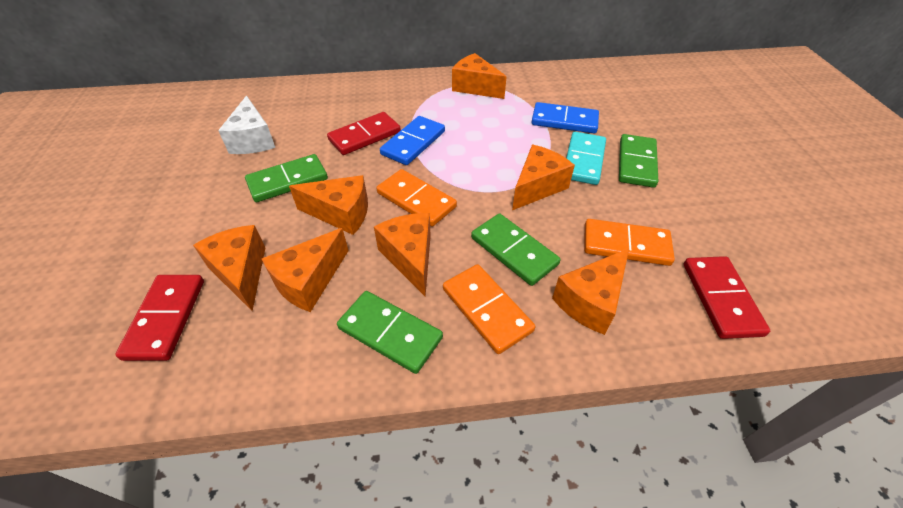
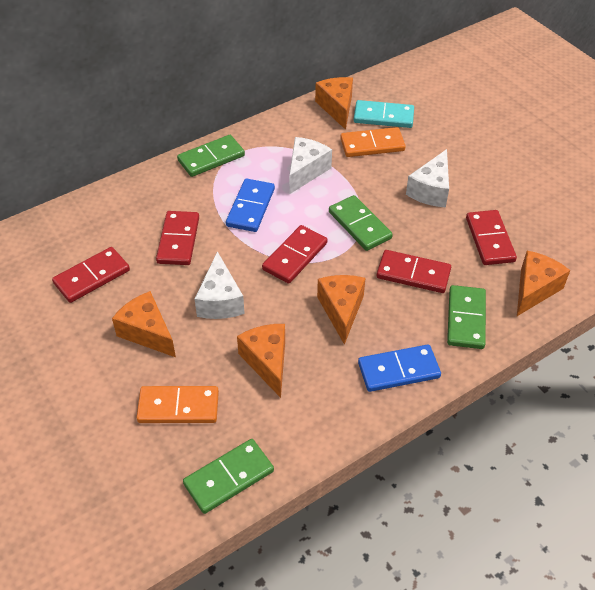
orange cheese: [193,225,265,311] [262,228,349,312] [289,175,368,235] [374,213,431,297] [452,53,507,99] [512,145,575,210] [552,248,629,335] = 7 -> [112,291,176,357] [237,324,285,398] [315,77,353,130] [317,275,365,345] [517,251,570,316] = 5
orange domino: [376,169,457,226] [443,264,535,354] [584,219,675,266] = 3 -> [136,386,219,423] [340,127,406,157] = 2
red domino: [115,275,204,361] [327,112,401,155] [683,256,770,339] = 3 -> [52,247,130,303] [156,211,199,265] [262,225,327,284] [377,250,451,293] [466,210,517,265] = 5
white cheese: [218,96,276,154] = 1 -> [195,251,245,319] [289,137,332,194] [406,149,449,207] = 3

